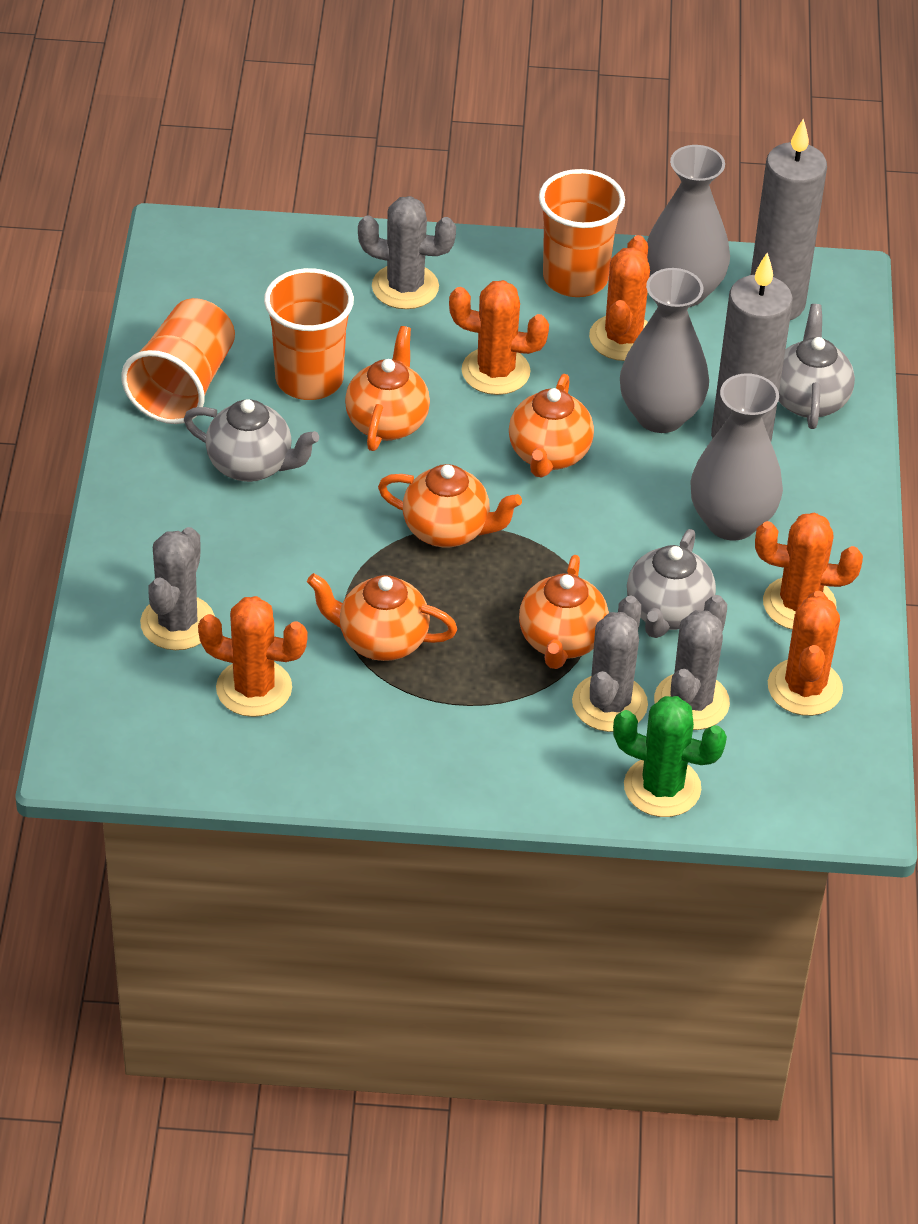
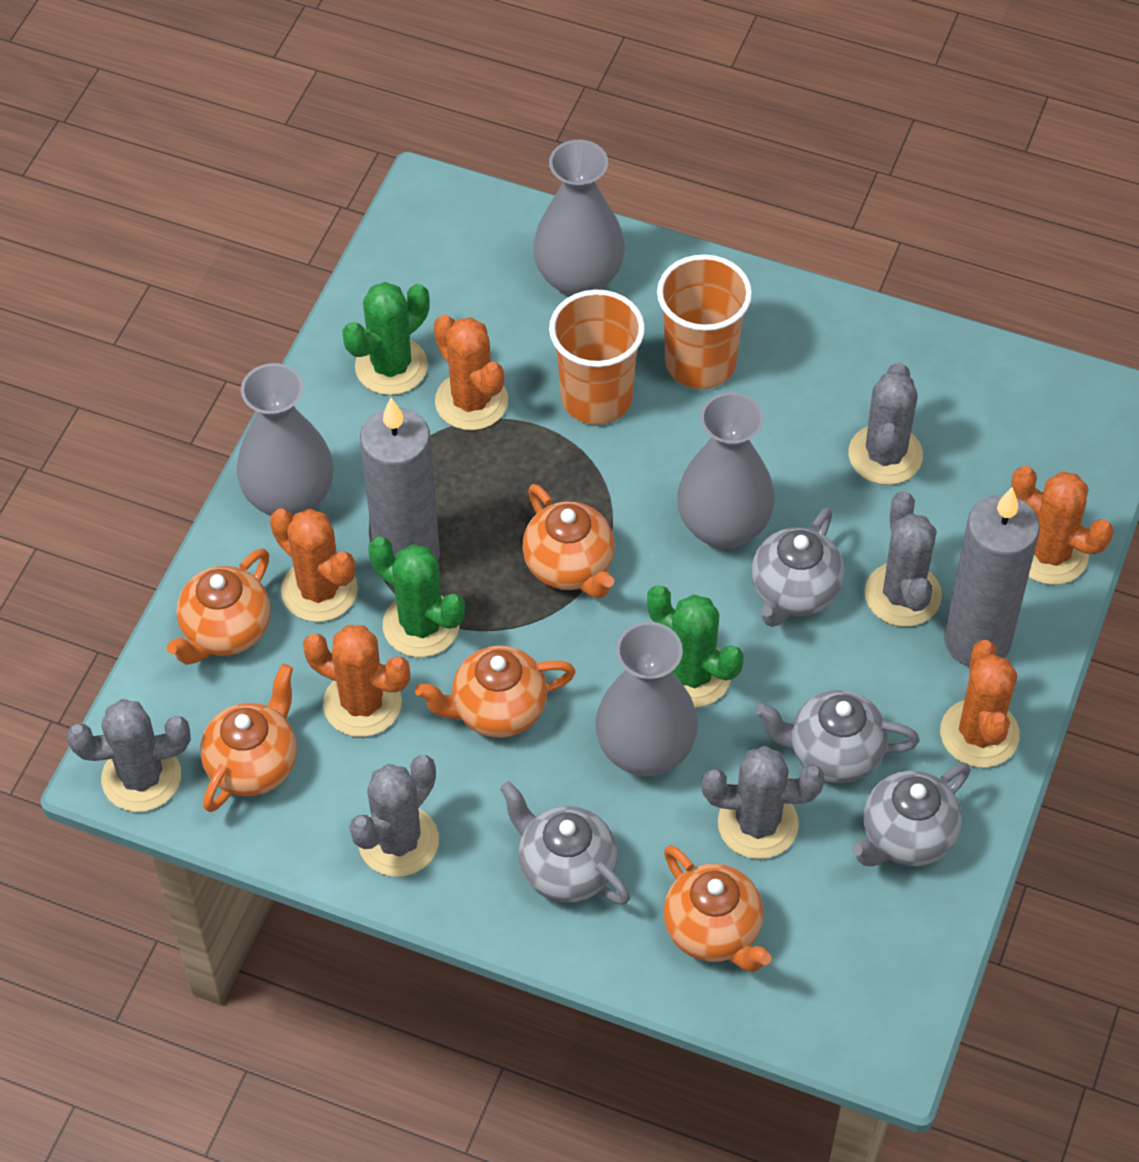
green cactus: [613,696,727,817] = 1 -> [342,282,430,395] [368,537,465,657] [647,585,743,707] = 3
grey cactus: [140,527,215,650] [358,196,456,309] [572,596,648,732] [654,595,730,730] = 4 -> [67,699,191,812] [349,755,439,877] [702,746,824,859] [849,362,923,485] [865,491,942,627] = 5
grey teapot: [184,399,319,482] [627,529,716,638] [779,304,855,429] = 3 -> [500,781,630,905] [751,508,844,627] [756,690,919,783] [851,763,971,866] = 4
grey vase: [620,268,709,433] [647,145,730,307] [690,373,783,540] = 3 -> [237,363,334,517] [533,140,625,297] [595,622,698,776] [677,392,775,550] = 4
orange cup: [121,298,235,424] [264,268,354,400] [539,169,625,297] = 3 -> [549,290,645,425] [657,254,752,389] = 2

